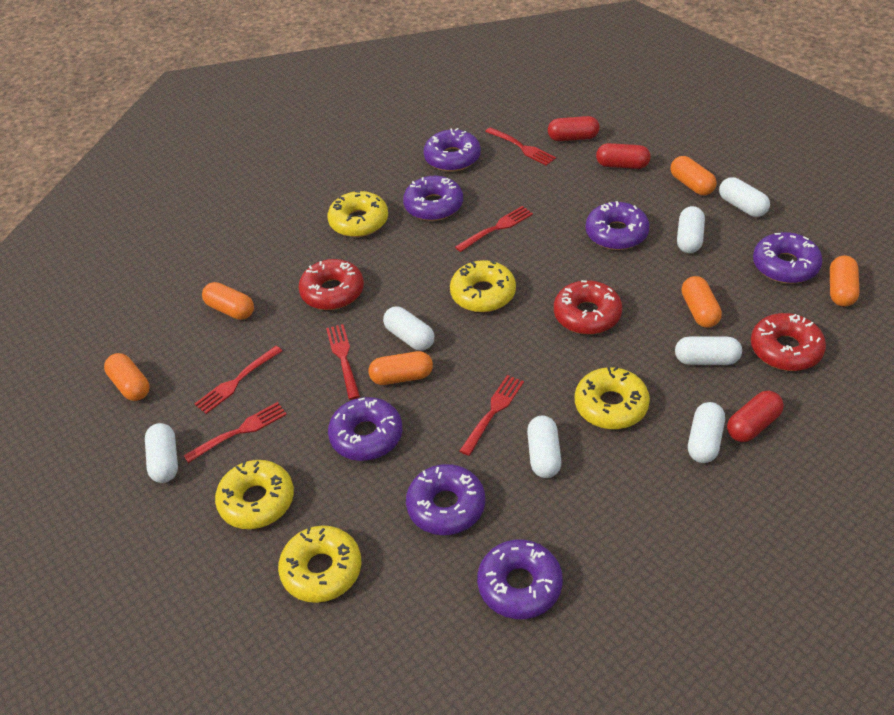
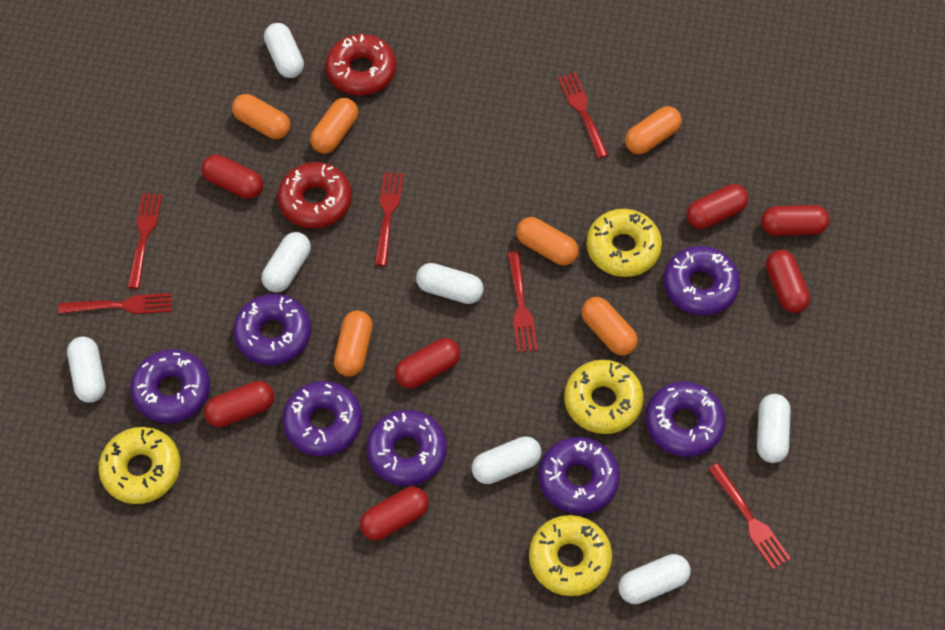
red capsule: [548,116,599,141] [596,143,651,169] [727,391,784,442] = 3 -> [202,154,263,199] [204,381,274,427] [360,487,429,540] [395,338,460,389] [686,184,749,229] [761,205,830,236] [766,250,810,313] = 7
red donut: [298,259,364,310] [554,280,622,334] [751,313,826,371] = 3 -> [278,162,352,229] [326,34,396,96] = 2
yellow donut: [215,460,294,529] [278,525,362,603] [328,190,388,237] [450,260,516,312] [575,366,650,429] = 5 -> [98,427,180,504] [529,515,612,596] [564,360,644,434] [586,209,662,277] = 4

